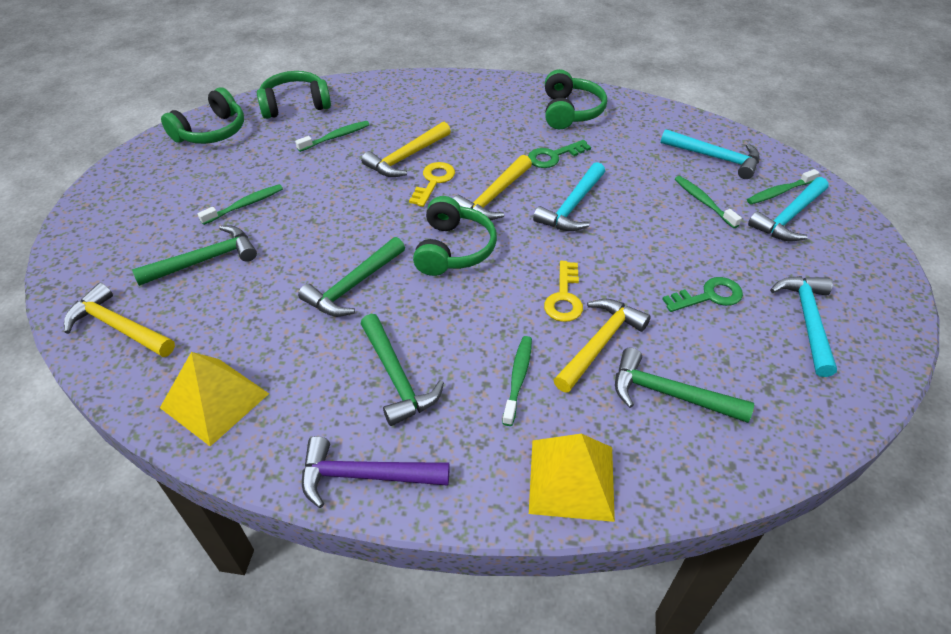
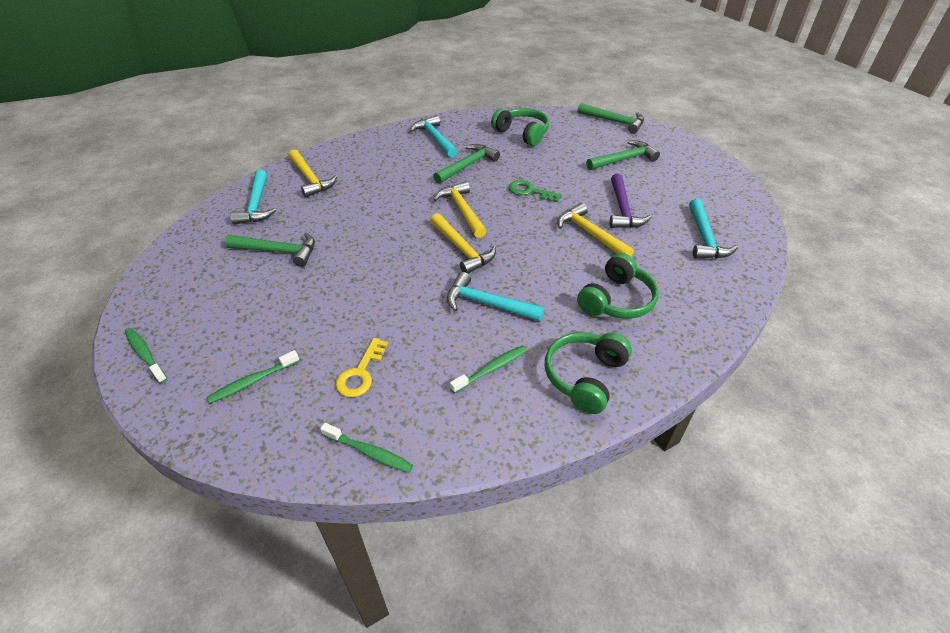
green headphones: [161,87,244,144] [257,71,331,119] [413,196,497,276] [545,69,607,129] = 4 -> [491,108,549,146] [545,332,632,414] [577,253,659,319] = 3
green key: [528,140,591,168] [662,277,743,312] = 2 -> [508,180,562,202] = 1
green toothbrush: [197,184,283,225] [295,121,370,152] [502,336,532,426] [675,176,742,228] [747,169,819,204] = 5 -> [125,328,167,384] [207,350,299,403] [320,423,413,473] [450,345,527,393] = 4
yellow key: [409,162,455,207] [544,261,583,322] = 2 -> [335,338,388,397] = 1
yellow pyramid: [160,352,269,446] [529,434,615,522] = 2 -> none = 0

